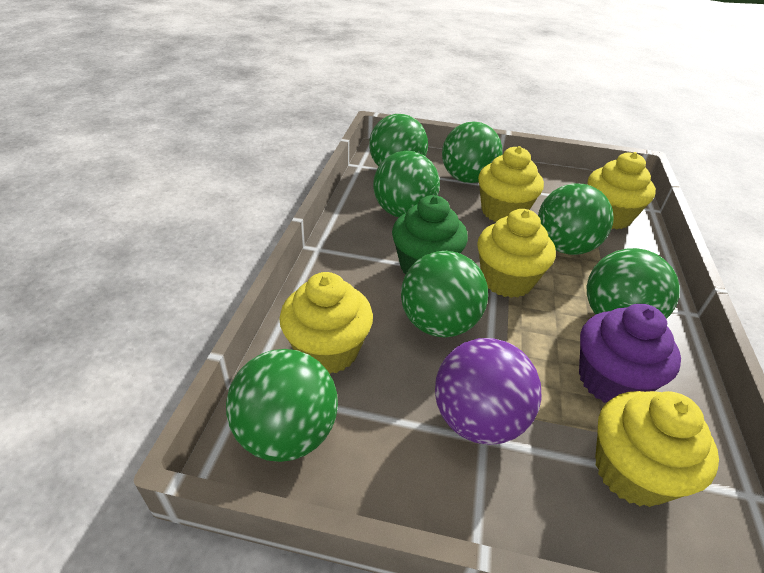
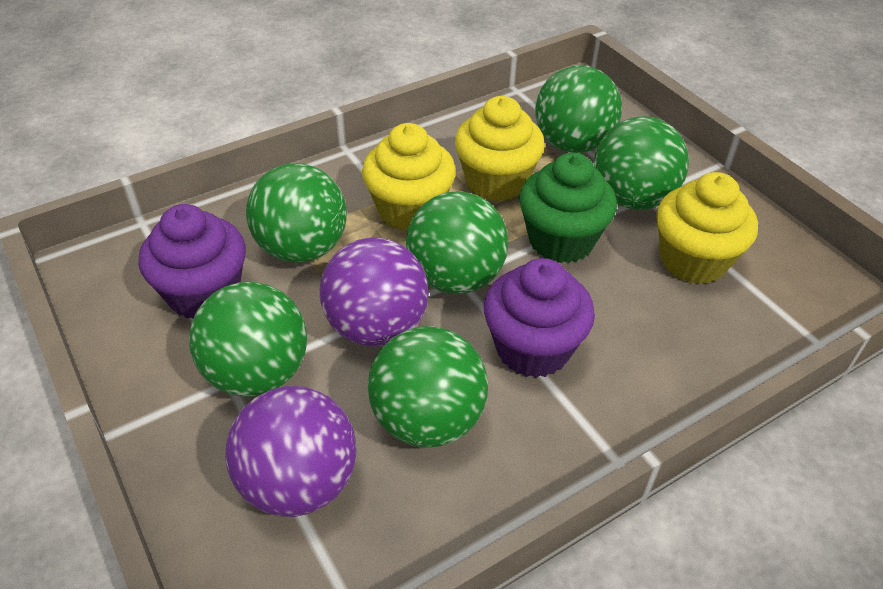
green ball: [226,349,338,462] [369,114,428,167] [373,151,440,217] [401,251,488,338] [442,121,502,183] [538,184,614,255] [587,248,680,319] = 7 -> [189,282,307,397] [246,163,347,263] [368,326,488,448] [406,191,508,294] [535,65,622,153] [594,116,689,210] = 6
purple ball: [435,338,541,445] = 1 -> [225,386,356,517] [320,238,429,346] = 2
purple cupcake: [579,304,681,403] = 1 -> [139,204,246,319] [484,258,595,378] = 2
yellow cupcake: [279,272,373,374] [477,209,556,298] [478,146,544,222] [588,152,656,229] [595,391,719,507] = 5 -> [362,123,456,231] [455,96,545,201] [656,172,758,284] = 3

